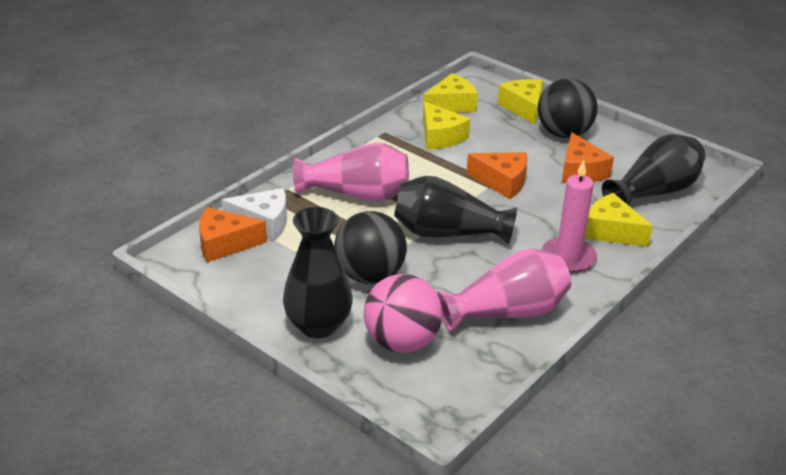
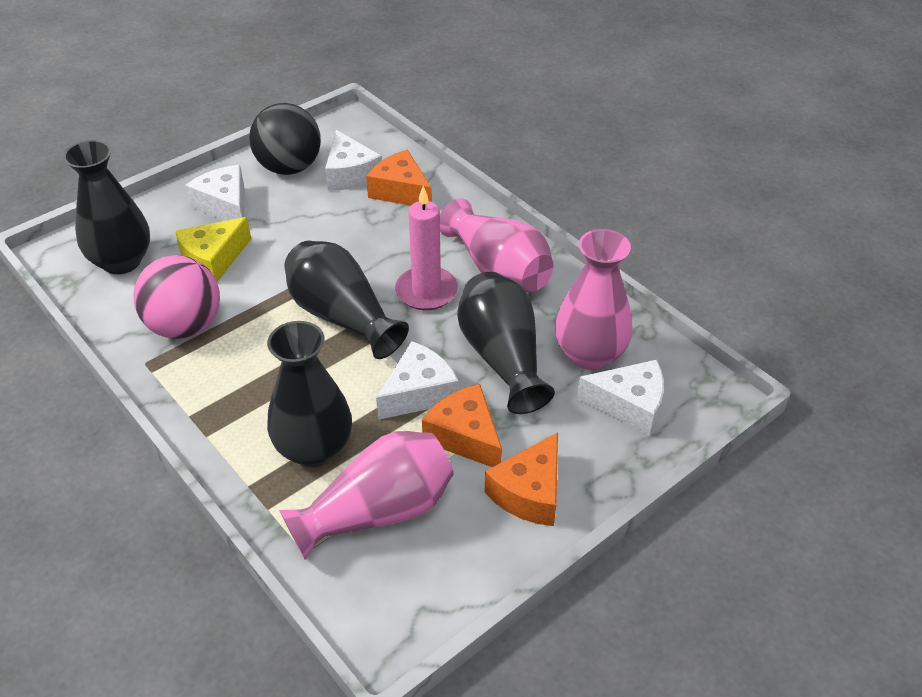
black ball: [334,211,407,284] [538,78,598,138] = 2 -> [249,103,321,175] = 1
black vase: [283,207,353,338] [394,176,517,245] [602,134,706,205] = 3 -> [63,140,150,274] [267,321,352,467] [284,241,409,359] [457,272,555,414] = 4
pink vase: [293,143,409,202] [437,249,571,332] = 2 -> [279,431,454,560] [440,198,553,292] [555,229,633,370] = 3
white cheese: [222,188,287,241] = 1 -> [185,165,244,221] [325,130,382,191] [376,341,459,420] [577,360,664,436] = 4
yellow cheese: [423,101,470,149] [424,73,478,112] [497,79,543,125] [585,193,653,247] = 4 -> [175,217,251,282] = 1

